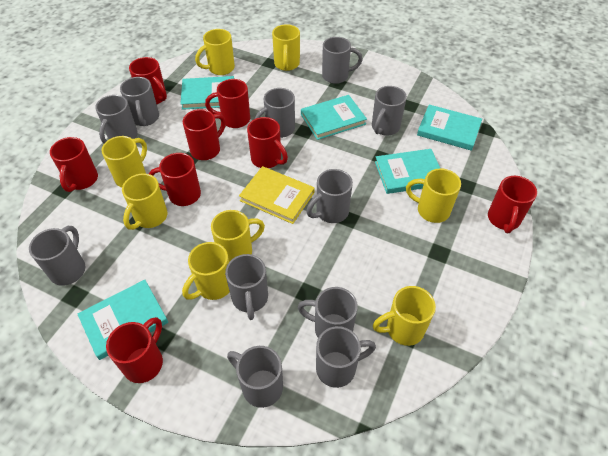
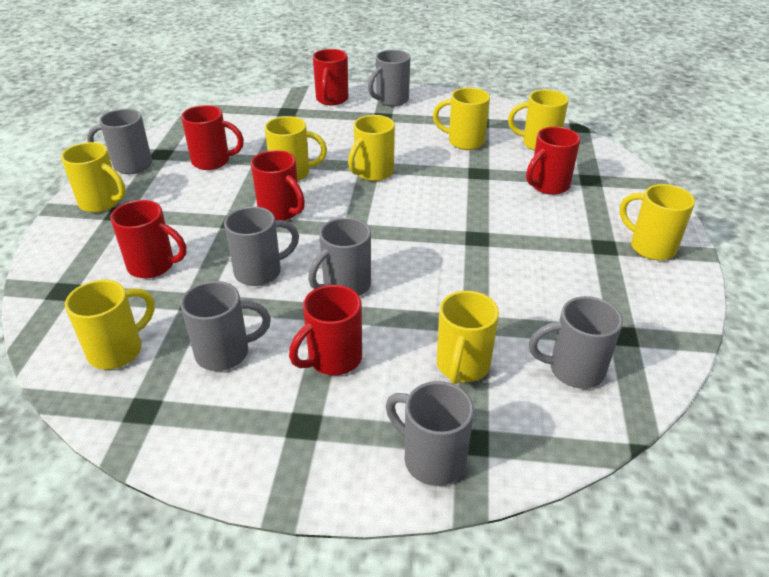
grey mug: [29,226,85,286] [95,95,138,144] [120,77,159,126] [225,254,268,320] [227,346,283,408] [255,88,295,138] [298,287,358,338] [306,169,353,223] [316,326,376,388] [322,37,363,84] [372,86,407,136] = 11 -> [87,109,152,174] [180,281,271,371] [224,206,299,286] [308,217,371,296] [368,50,410,106] [386,381,474,486] [529,296,623,389] = 7
red mug: [50,137,98,192] [106,317,163,383] [129,57,167,104] [149,153,201,206] [183,109,226,160] [205,79,250,128] [247,117,288,168] [488,176,537,233] = 8 -> [110,200,186,278] [181,105,244,170] [251,150,305,221] [289,285,362,375] [313,49,348,105] [526,127,580,195] = 6
turquoise book: [77,280,168,360] [180,76,234,110] [301,95,367,140] [375,149,441,194] [417,105,482,151] = 5 -> none = 0
yellow book: [239,166,315,224] = 1 -> none = 0

